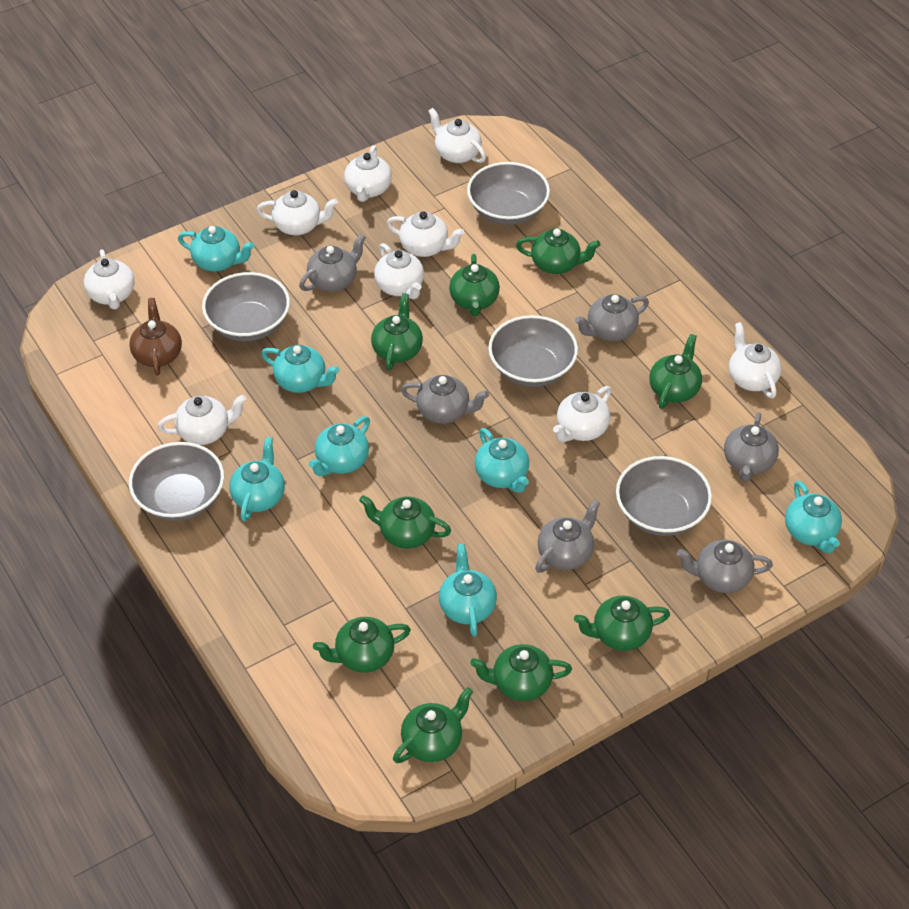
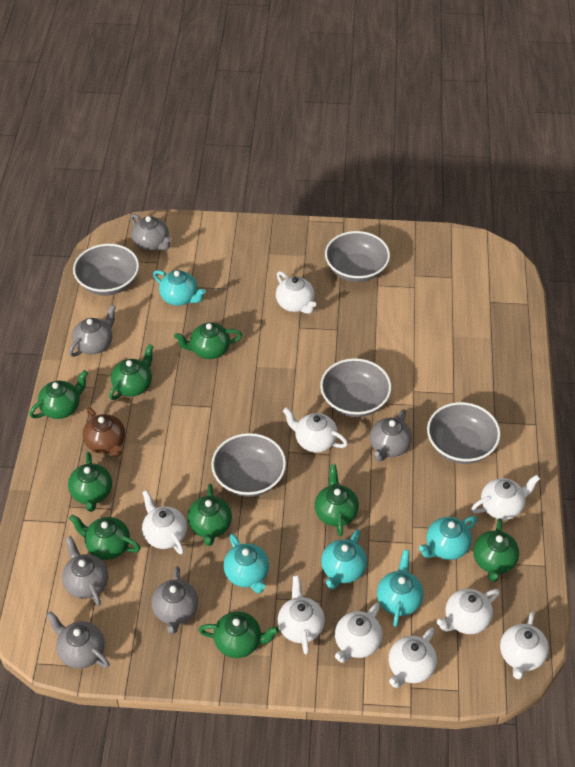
turquoise teapot: [178,226,254,272] [229,437,285,522] [261,345,340,393] [309,416,370,476] [439,544,497,637] [475,428,529,493] [785,481,842,553] = 7 -> [153,270,206,306] [223,534,269,593] [321,529,367,589] [377,550,423,627] [419,516,478,560] = 5

